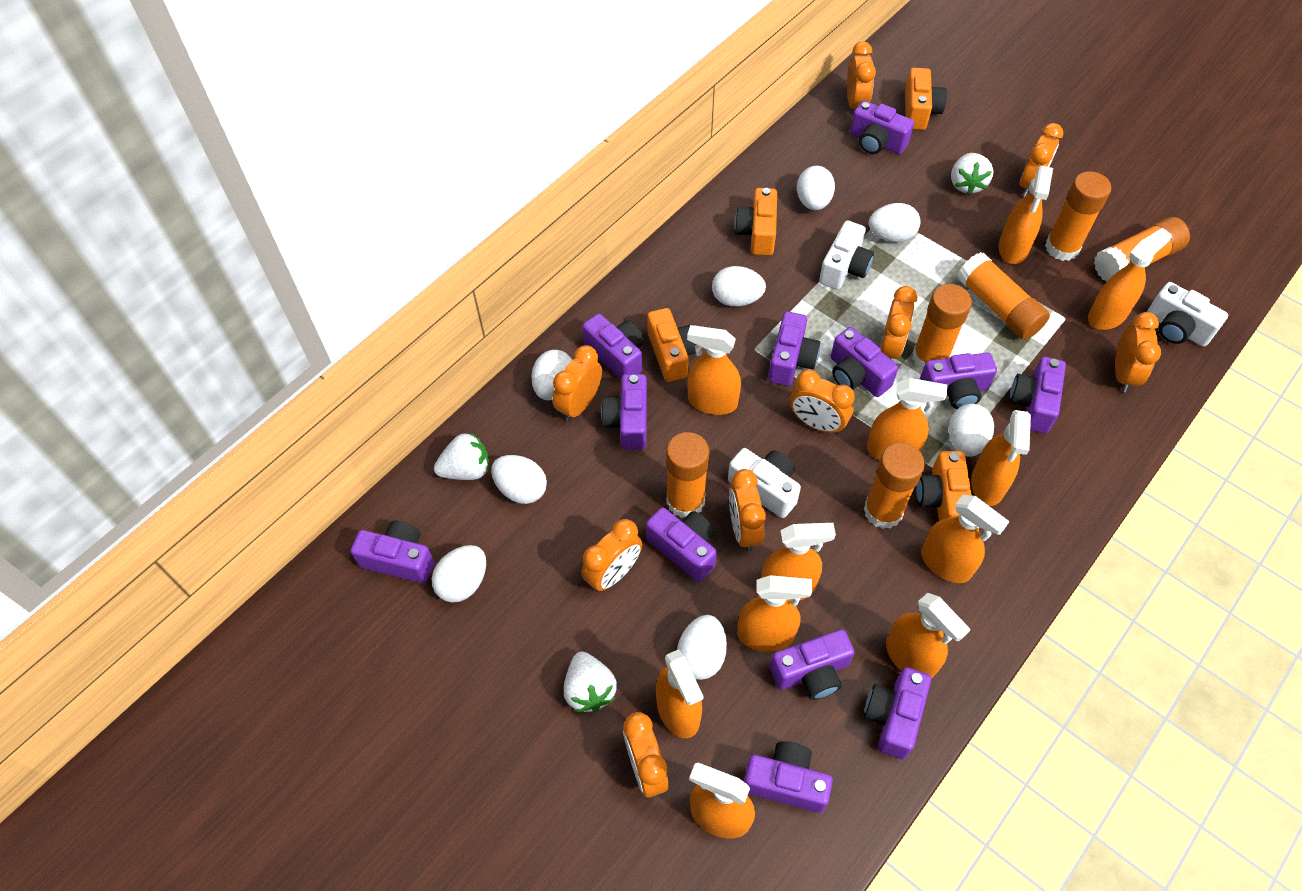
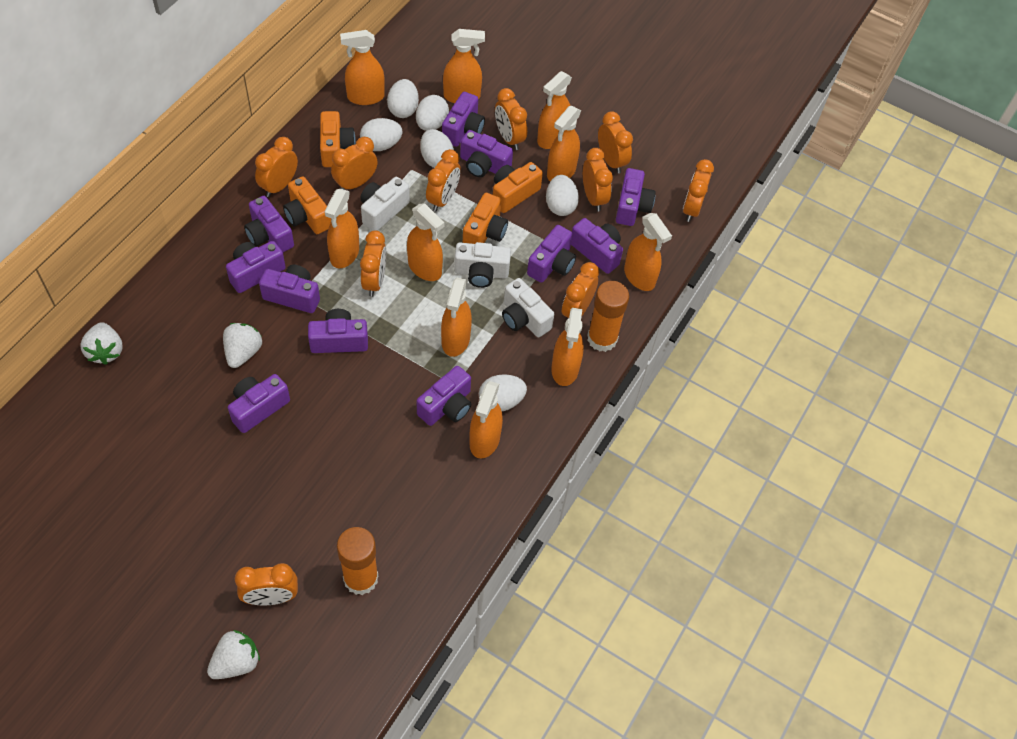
orange clock: [553,345,602,422] [581,519,642,592] [623,712,669,798] [729,469,766,552] [790,370,855,434] [847,42,876,109] [880,286,917,359] [1020,123,1063,197] [1115,312,1161,392] = 9 -> [235,563,298,606] [255,137,298,197] [331,137,378,189] [360,230,386,297] [426,149,461,211] [495,88,527,150] [562,262,599,318] [583,148,613,211] [598,111,633,174] [683,159,714,222] = 10
orange glue stick: [666,432,710,518] [864,443,925,529] [912,284,972,369] [957,252,1050,340] [1045,171,1111,261] [1094,217,1190,282] = 6 -> [337,527,378,595] [587,281,629,352] = 2
orange spray bottle: [656,649,704,738] [687,325,741,415] [689,763,755,839] [737,575,812,652] [761,523,836,601] [867,378,947,460] [886,593,971,679] [921,495,1010,583] [971,410,1031,506] [998,166,1053,264] [1088,228,1172,330] = 11 -> [325,189,359,268] [340,30,385,105] [407,203,445,281] [441,277,472,357] [443,29,485,103] [470,381,503,459] [537,71,572,149] [547,106,581,182] [551,308,584,386] [624,213,672,291] = 10
purple camera: [351,520,434,584] [582,313,644,379] [601,374,647,450] [646,507,717,582] [744,741,833,813] [768,311,820,386] [770,629,855,700] [831,327,898,397] [850,100,914,154] [864,667,931,760] [919,353,997,409] [1009,357,1066,433] = 12 -> [226,241,286,293] [228,374,290,433] [244,196,294,252] [259,265,320,313] [308,309,368,353] [417,366,471,426] [442,92,485,147] [460,130,513,177] [527,225,576,283] [571,218,623,274] [616,168,656,226] = 11
white egg: [432,545,486,603] [491,455,547,504] [531,350,572,400] [677,615,727,680] [712,266,766,307] [797,166,835,210] [869,203,921,242] [949,404,994,457] = 8 -> [360,118,402,151] [387,79,419,118] [416,95,449,131] [420,129,454,168] [479,374,527,411] [546,175,579,216] = 6

